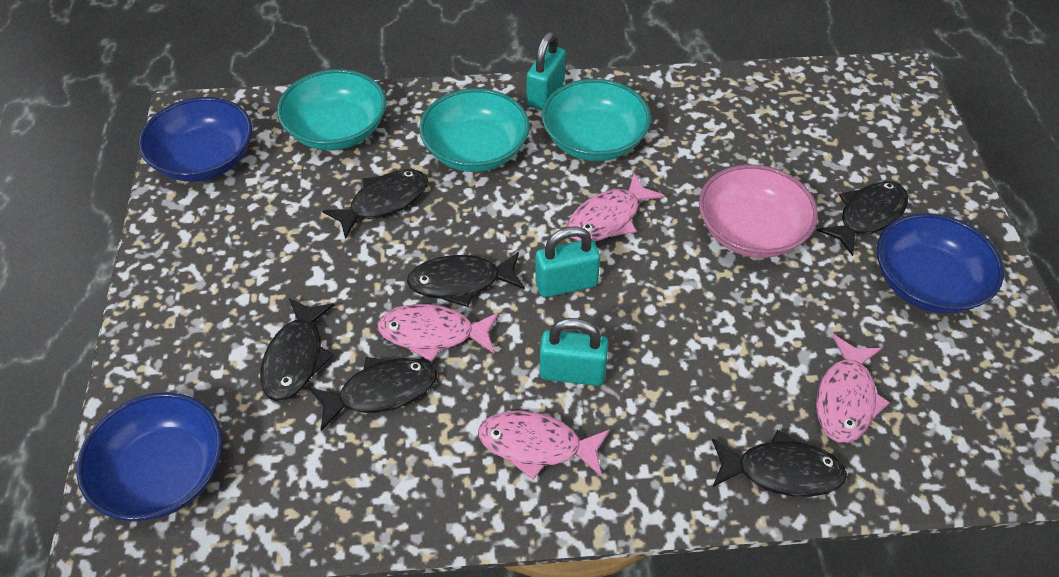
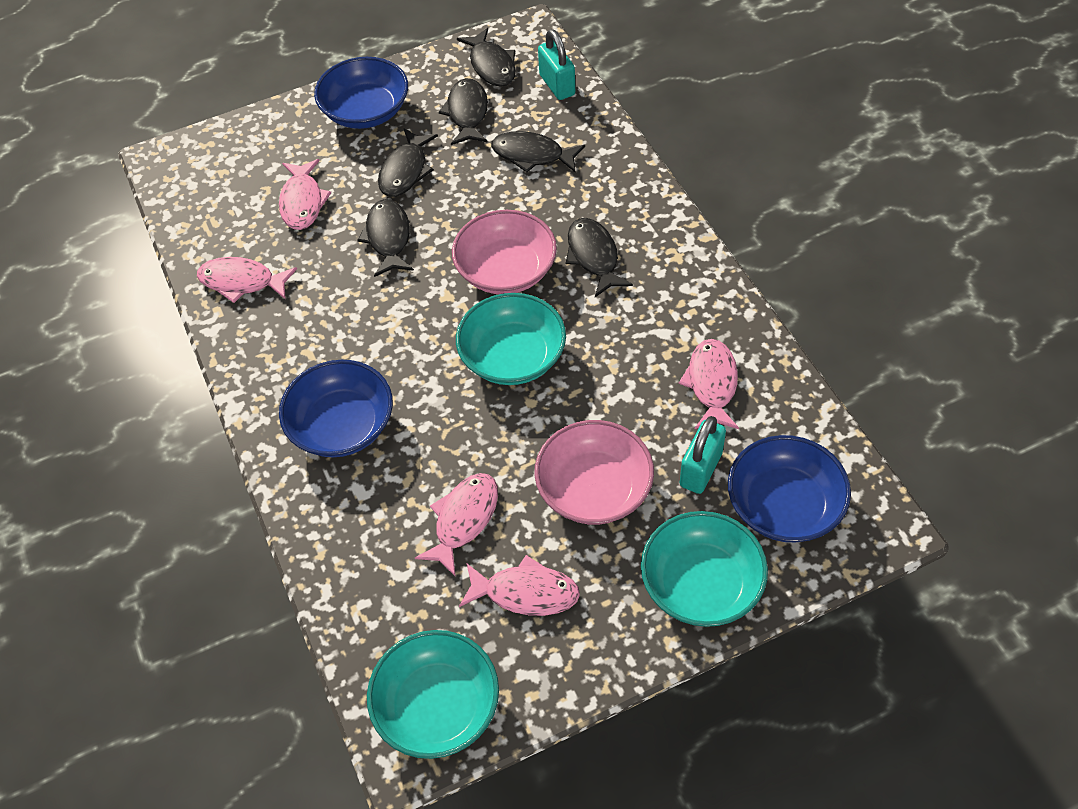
pink bowl: [699,164,818,258] = 1 -> [452,210,557,294] [534,420,654,525] = 2
pink fish: [377,304,499,362] [478,411,610,480] [567,173,665,241] [816,334,890,443] = 4 -> [197,257,297,303] [279,159,331,230] [415,473,498,577] [459,555,580,616] [679,339,739,429] = 5
turquoise padlock: [527,32,566,110] [535,226,600,297] [540,318,609,386] = 3 -> [538,29,575,100] [680,416,726,494] = 2

